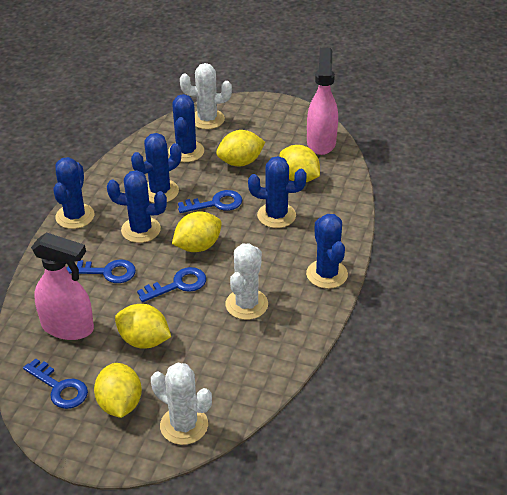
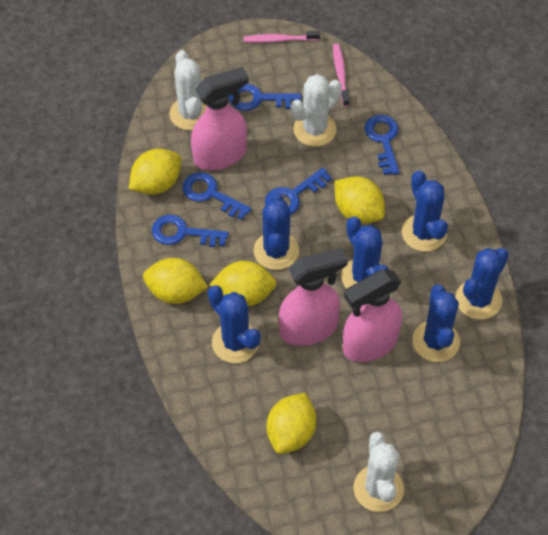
blue key: [23,358,88,409] [66,260,136,283] [137,267,206,302] [178,190,242,213] = 4 -> [152,215,229,247] [183,172,251,220] [229,84,301,111] [265,167,332,215] [364,115,400,175] = 5
pink spray bottle: [31,232,94,340] [307,48,338,155] = 2 -> [191,67,249,171] [279,247,348,346] [343,269,402,362] = 3
pink toothbrush: none = 0 -> [243,31,320,43] [333,44,350,107] = 2

